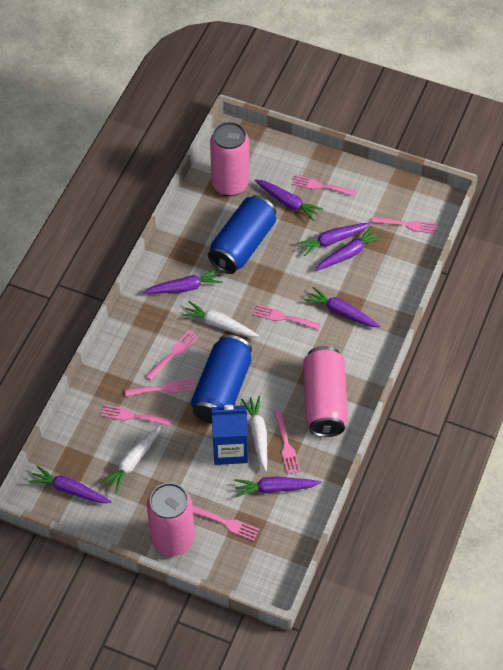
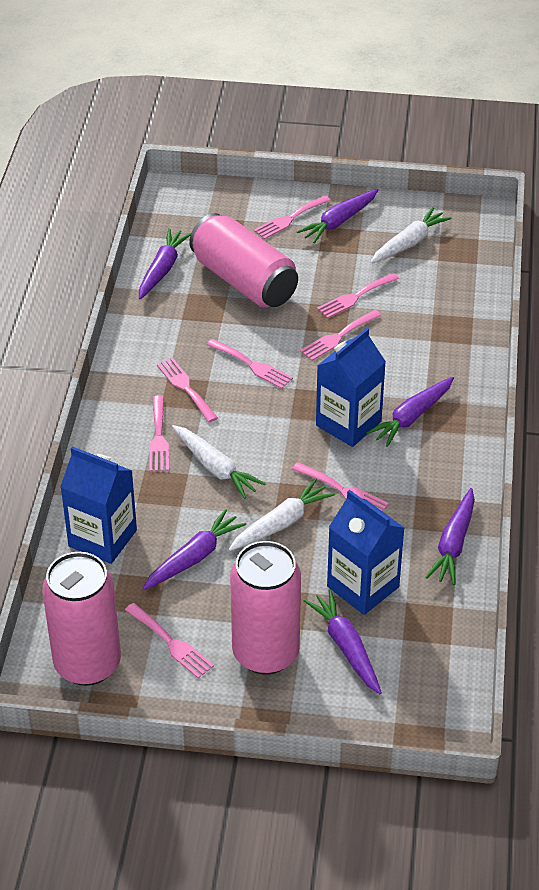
blue can: [191,335,252,423] [208,195,276,274] = 2 -> none = 0
blue carton: [211,405,248,465] = 1 -> [60,446,137,564] [316,328,386,447] [327,490,404,615] = 3
purple carrot: [29,466,112,503] [143,268,223,294] [234,476,322,497] [254,179,323,221] [297,222,371,256] [305,287,380,327] [315,226,383,271] = 7 -> [139,228,191,300] [142,509,246,590] [297,189,378,244] [304,590,382,694] [366,377,454,447] [425,488,475,585] = 6

